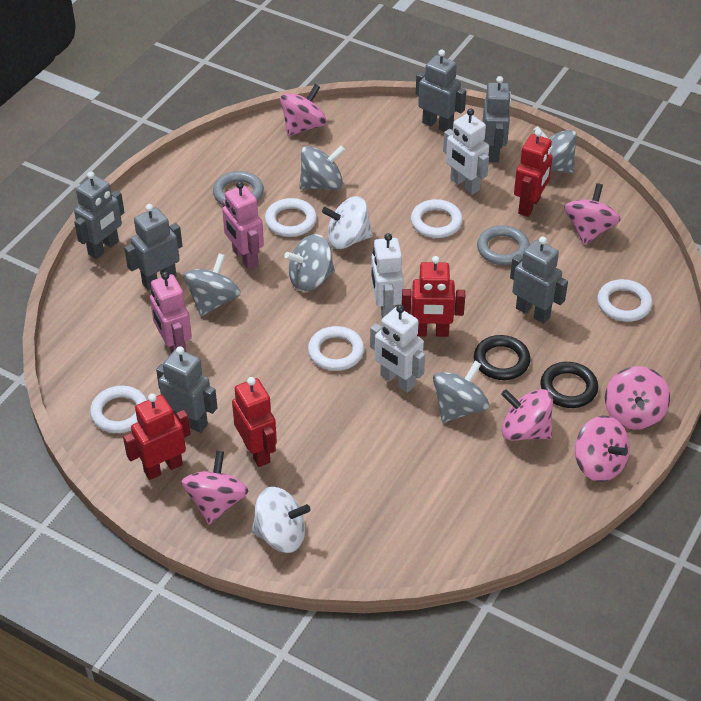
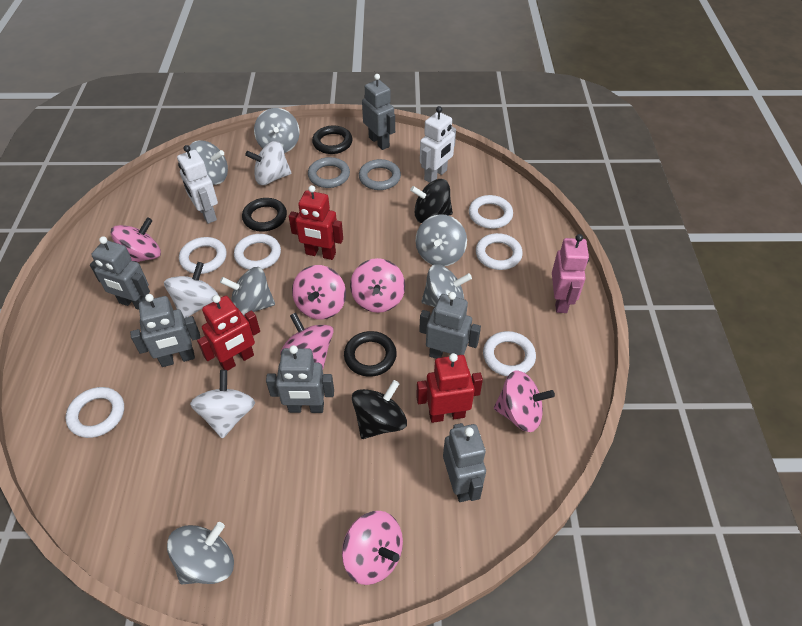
black ring: [474,335,530,380] [541,362,598,408] = 2 -> [242,198,287,232] [312,125,352,154] [344,331,397,377] = 3
black spinning top: none = 0 -> [352,380,407,439] [410,179,453,223] = 2
grey spinning top: [183,253,241,317] [285,234,335,292] [299,146,345,190] [433,361,489,423] [533,126,577,173] = 5 -> [167,522,234,584] [189,140,228,185] [220,267,275,316] [254,108,300,153] [415,214,467,266] [421,264,472,307] = 6
pink robot: [150,272,192,353] [222,181,264,269] = 2 -> [552,234,589,313] = 1
red robot: [123,393,191,480] [232,377,277,467] [402,256,465,337] [514,129,553,217] = 4 -> [197,295,260,371] [289,185,343,260] [416,353,483,423] = 3
white ring: [90,386,147,433] [265,198,317,237] [308,326,364,371] [411,199,463,238] [597,279,653,322] = 5 -> [66,387,124,438] [179,237,227,274] [234,234,281,270] [469,195,513,229] [476,233,523,270] [483,331,536,376] = 6
white robot: [370,305,425,393] [371,233,404,318] [443,108,489,195] = 3 -> [177,145,218,224] [420,106,456,183] = 2
white spinning top: [251,487,310,553] [322,196,373,249] = 2 -> [164,262,219,318] [190,370,255,439] [245,141,291,185] = 3

